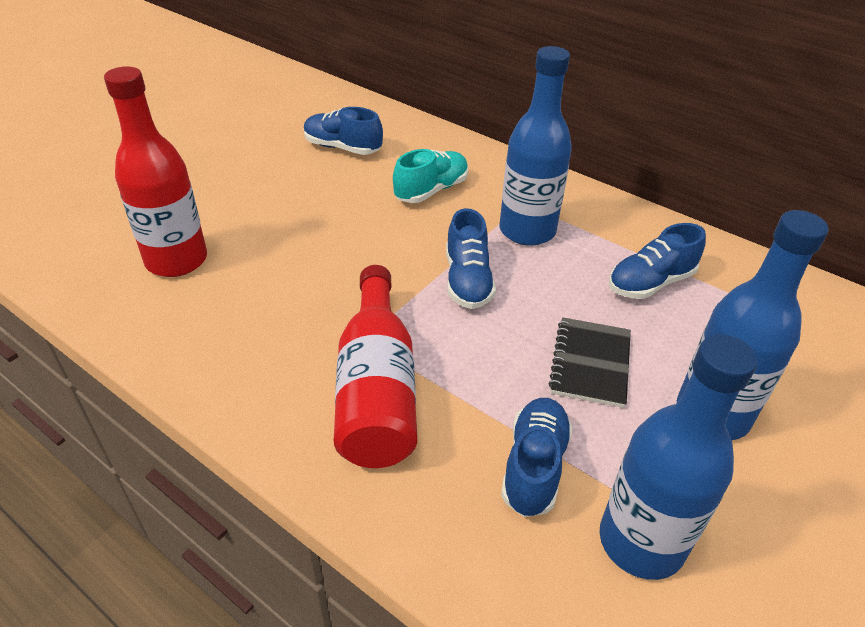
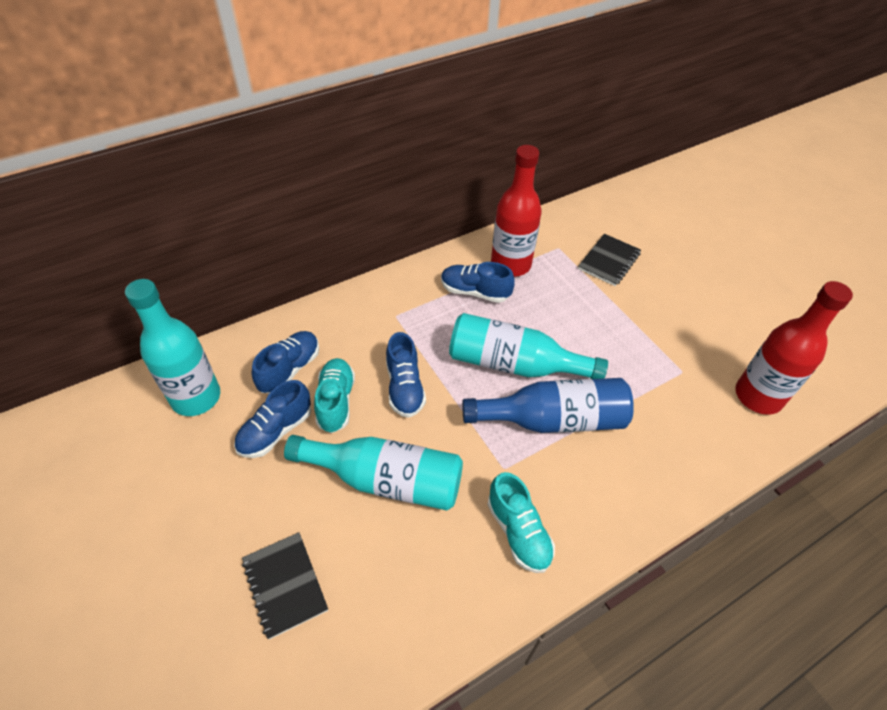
black notebook: [548,317,631,408] = 1 -> [242,532,328,639] [578,234,641,286] = 2
blue bottle: [499,46,572,246] [600,334,757,580] [677,210,829,440] = 3 -> [462,378,634,433] = 1
turquoise bottle: none = 0 -> [125,279,220,416] [284,435,463,511] [449,313,608,379] = 3
turquoise shoe: [393,149,468,203] = 1 -> [314,358,355,433] [487,472,555,573] = 2

